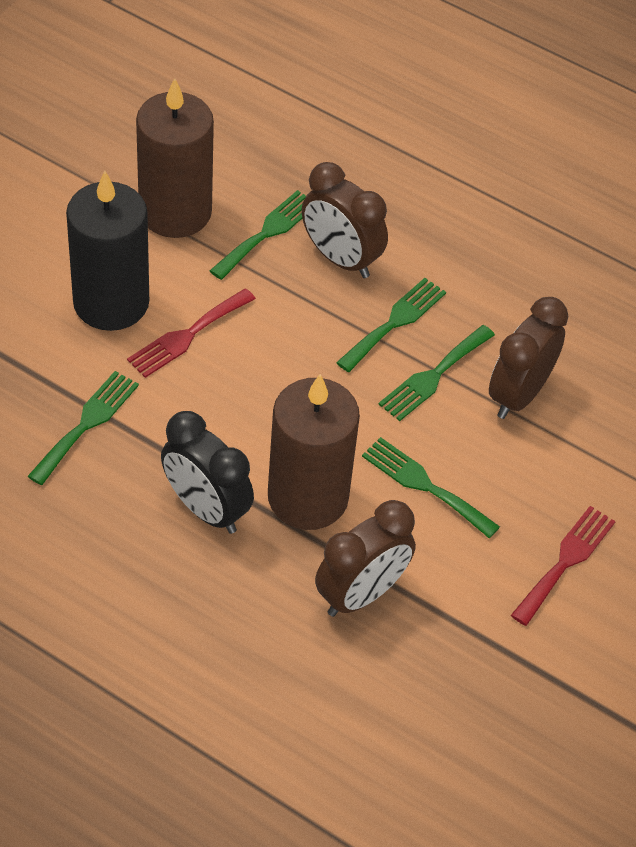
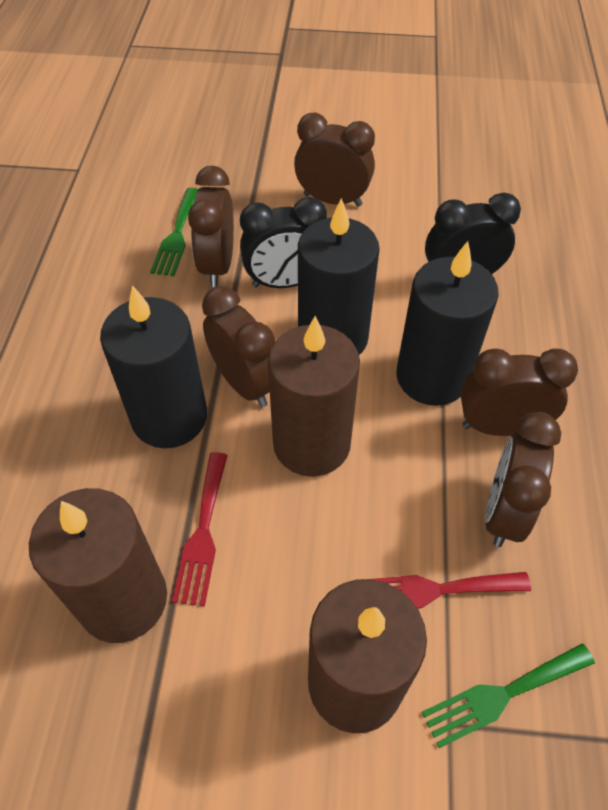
black candle: [66,171,149,331] = 1 -> [100,285,207,448] [298,198,380,355] [396,241,499,406] = 3
black clock: [161,411,254,534] = 1 -> [240,197,327,288] [425,192,521,274] = 2
brown candle: [136,78,214,238] [268,374,360,530] = 2 -> [29,488,167,643] [268,316,360,477] [308,579,427,733] = 3
brown clock: [302,162,388,278] [315,500,416,617] [489,297,568,419] = 3 -> [188,166,234,287] [202,286,275,407] [294,113,375,207] [460,348,578,436] [485,412,561,547] = 5
green fork: [27,371,139,485] [210,190,306,280] [336,278,446,372] [362,437,500,538] [378,325,495,421] = 5 -> [150,188,198,276] [422,643,595,748] = 2

